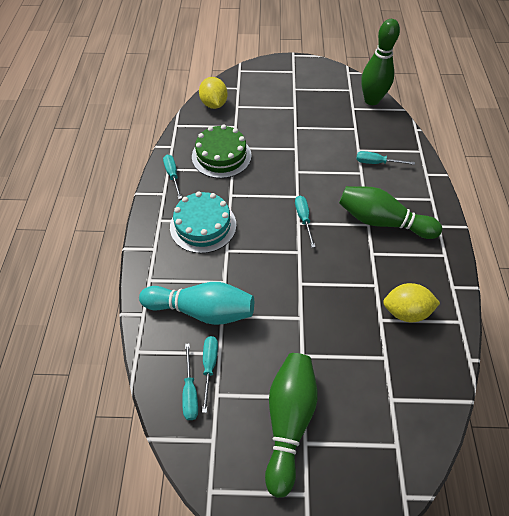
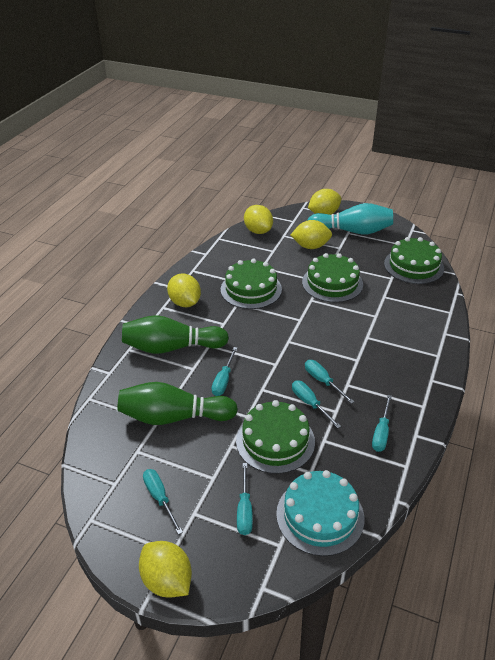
green bowling pin: [265,353,318,498] [339,186,442,239] [361,19,400,105] = 3 -> [118,382,238,425] [122,315,229,354] = 2
green cake: [192,124,252,178] = 1 -> [221,259,282,309] [236,400,315,474] [302,253,363,303] [384,237,444,284] = 4
turquoise screwdriver: [163,155,182,199] [182,343,198,420] [202,336,218,413] [295,196,316,248] [356,151,415,165] = 5 -> [143,469,183,535] [212,347,237,396] [237,463,253,535] [292,381,341,428] [305,360,354,404] [372,395,392,452] = 6
yellow lemon: [199,77,228,109] [383,283,440,323] = 2 -> [139,541,192,598] [167,273,201,307] [244,205,273,234] [290,220,332,249] [308,189,341,215] = 5

